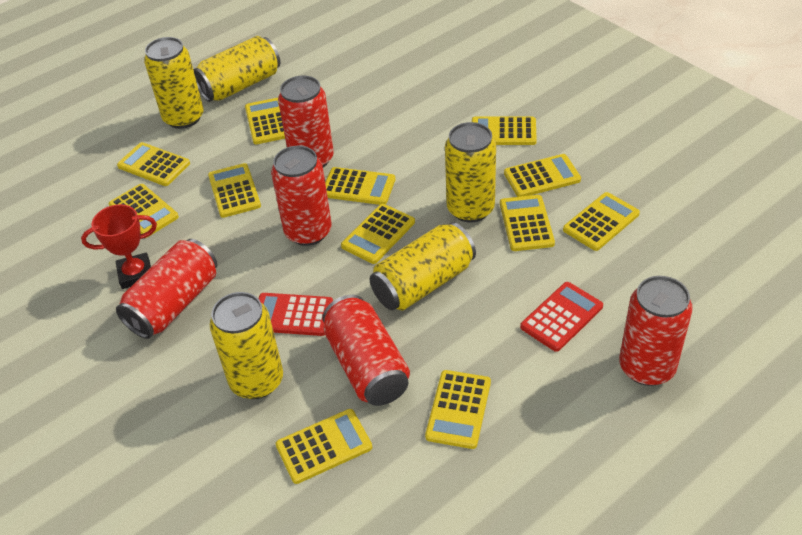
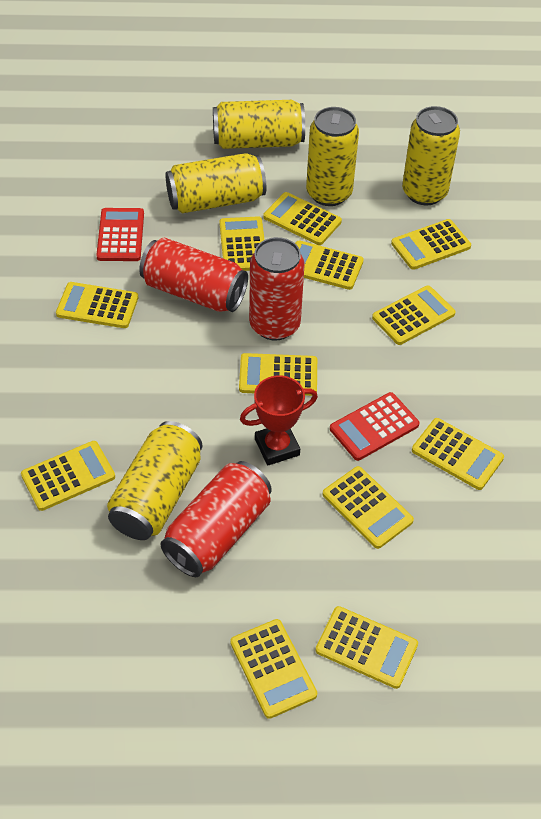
red can: [116,239,217,339] [271,146,331,246] [278,75,334,167] [322,295,410,406] [619,276,693,386] = 5 -> [139,238,248,312] [160,461,272,577] [249,237,304,341] = 3

